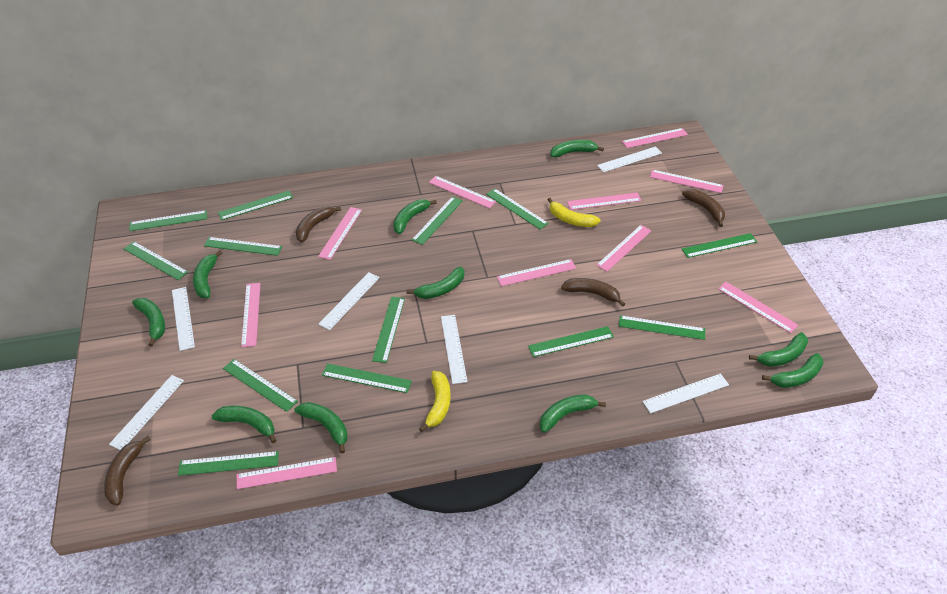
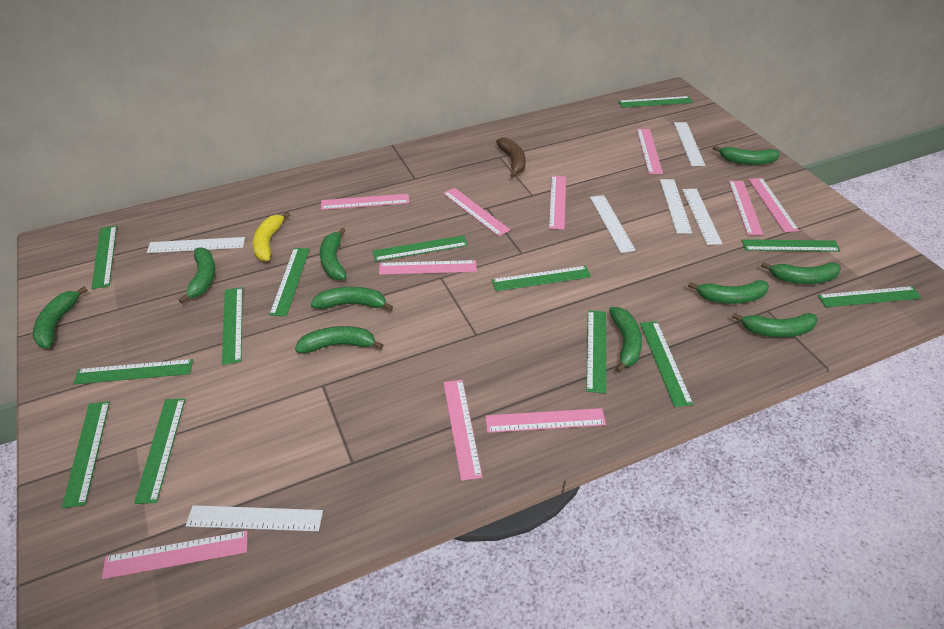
brown banana: [104,436,151,506] [296,206,341,242] [561,278,625,307] [682,189,725,227] = 4 -> [496,138,526,178] = 1
yellow banana: [419,371,451,432] [547,198,600,227] = 2 -> [252,212,290,261] = 1

